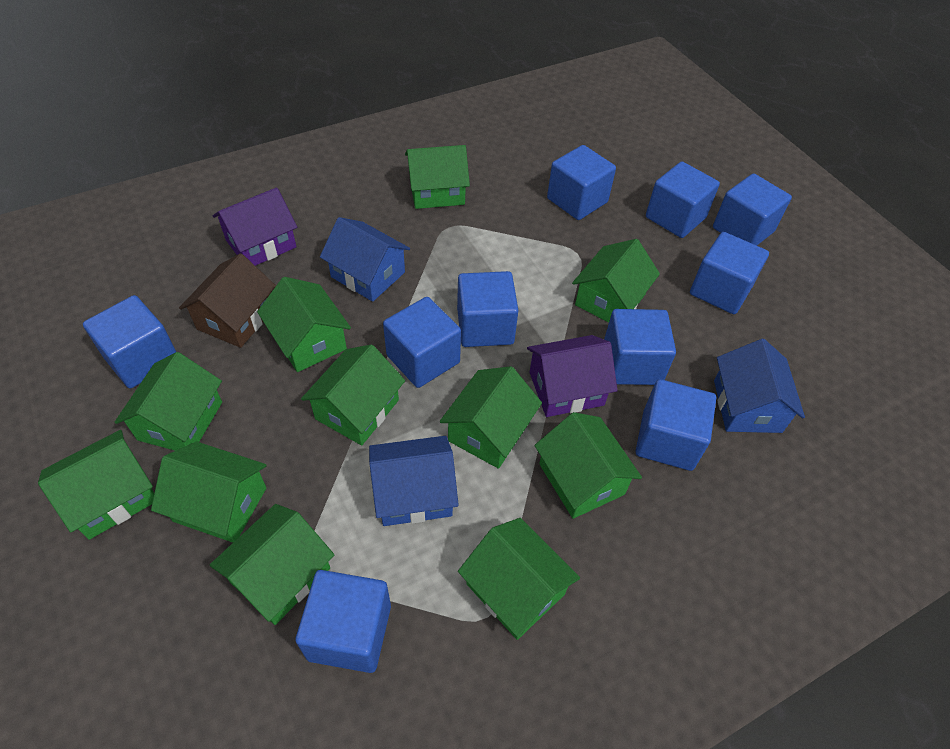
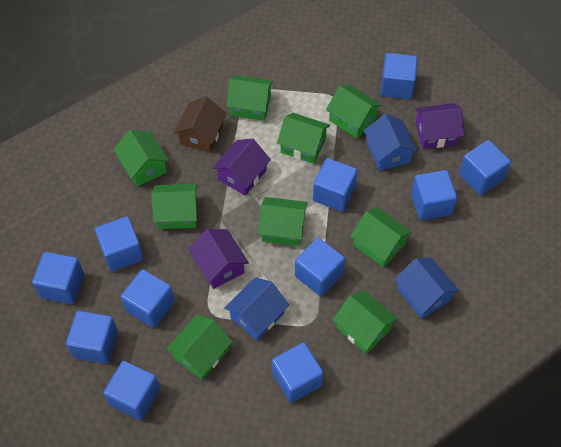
blue cube: [83,295,176,388] [295,570,391,673] [383,297,461,388] [457,271,519,347] [547,145,616,220] [604,309,676,385] [636,379,716,471] [646,162,720,238] [690,232,769,314] [713,174,792,246] = 10 -> [32,252,84,304] [66,311,118,364] [95,216,144,271] [103,361,160,421] [120,269,175,328] [272,342,324,403] [295,238,345,296] [313,158,358,212] [380,53,418,99] [411,170,457,220] [459,140,511,195] = 11
green house: [38,430,154,540] [115,352,222,451] [151,442,267,543] [210,504,334,625] [257,277,351,372] [301,344,405,445] [405,145,470,209] [440,366,542,469] [458,518,580,640] [534,412,642,519] [572,239,660,323] = 11 -> [113,129,169,187] [151,184,197,229] [166,315,233,380] [226,75,274,121] [258,197,307,246] [277,113,330,164] [326,85,382,138] [333,290,398,354] [350,208,412,267] = 9
purple house: [213,187,297,266] [527,335,618,417] = 2 -> [188,229,249,289] [212,139,271,196] [415,103,464,149] = 3

